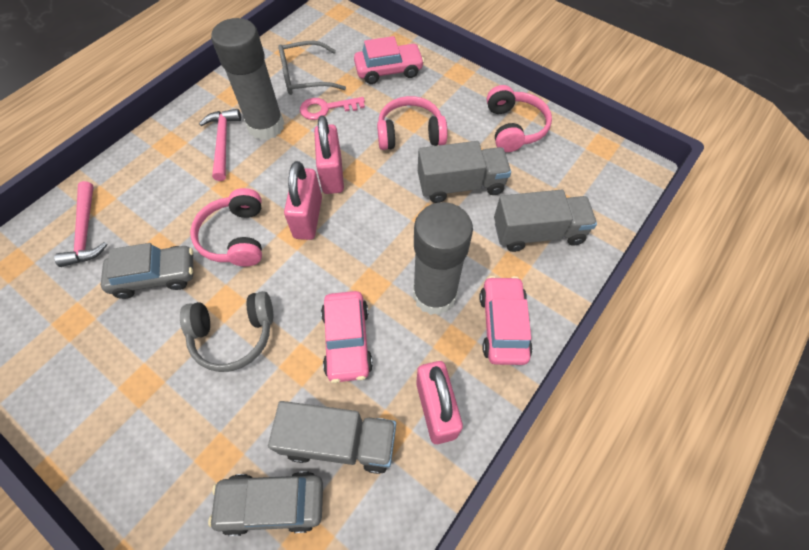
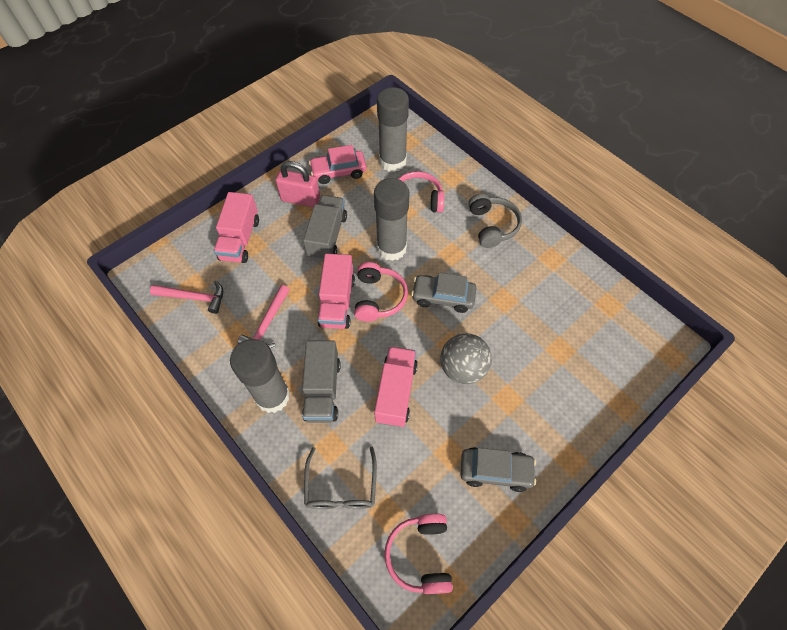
grey ball: none = 0 -> [441,333,492,384] = 1
grey glue stick: [211,18,284,140] [413,202,473,315] = 2 -> [230,339,290,413] [374,178,410,261] [377,87,409,172] = 3
grey truck: [268,401,396,474] [418,141,511,203] [494,190,597,252] = 3 -> [302,341,341,423] [303,195,347,260] = 2
pink car: [321,291,373,383] [354,36,424,84] [479,276,533,365] = 3 -> [309,145,366,184] = 1
pink key: [300,97,365,120] = 1 -> none = 0
pink padlock: [284,161,322,240] [314,115,344,194] [416,361,463,444] = 3 -> [276,161,320,207] = 1
pink truck: none = 0 -> [214,192,259,263] [317,254,355,329] [374,346,418,427] = 3

